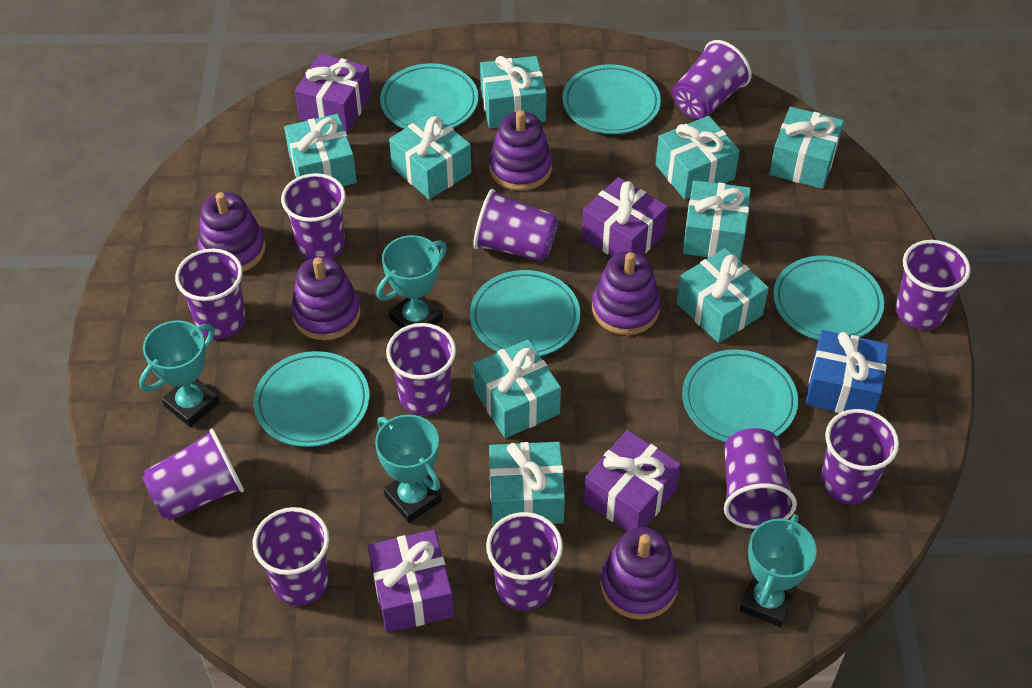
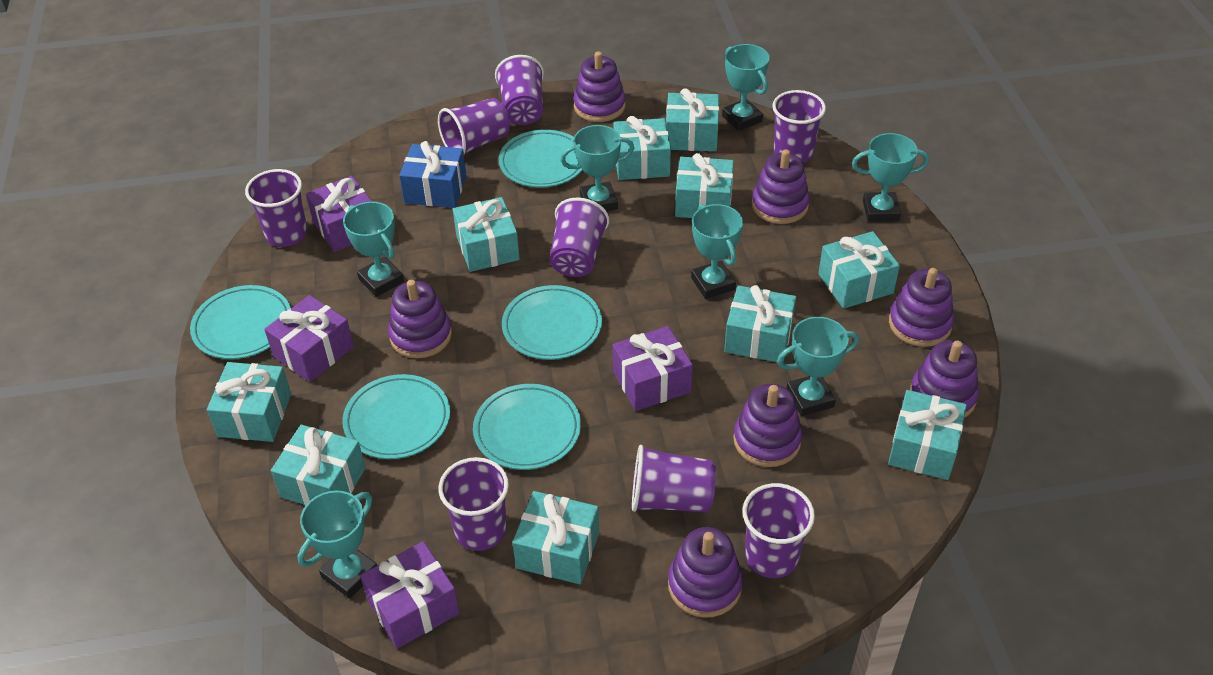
purple cup: [142,429,244,521] [175,249,246,339] [253,507,329,606] [281,173,346,259] [386,323,456,416] [473,189,558,262] [486,512,563,611] [672,40,752,120] [724,428,797,529] [821,409,899,504] [896,240,971,330] = 11 -> [245,169,308,247] [438,98,510,154] [438,457,509,551] [495,55,544,125] [549,198,609,277] [632,445,716,513] [742,483,815,578] [772,90,826,163] = 8
purple stacking toy: [198,192,266,272] [291,256,361,340] [489,110,552,191] [592,251,661,335] [600,527,679,620] = 5 -> [388,280,452,358] [573,52,626,122] [668,527,743,618] [733,384,802,467] [752,149,810,224] [889,268,954,347] [910,340,979,418] = 7
turquoise gift: [284,114,357,186] [389,113,471,200] [473,339,561,438] [480,56,547,128] [489,442,565,526] [656,116,740,200] [677,248,769,343] [683,180,751,261] [769,106,844,189] = 9 -> [207,362,291,442] [271,425,366,506] [453,197,520,272] [512,491,599,584] [613,116,671,180] [666,88,719,151] [675,153,734,218] [724,285,796,362] [818,231,900,309] [888,390,967,480] = 10
turquoise plate: [254,351,370,447] [380,63,478,129] [470,270,580,356] [562,64,661,134] [682,349,798,442] [773,256,884,340] = 6 -> [190,285,291,359] [342,374,450,459] [473,384,581,470] [499,130,582,187] [502,285,602,360] = 5
turquoise trophy: [139,320,220,427] [375,415,442,523] [376,235,447,328] [740,514,817,627] = 4 -> [298,491,377,599] [343,202,404,297] [560,125,634,211] [691,204,743,299] [722,44,769,131] [777,317,859,416] [852,133,929,222] = 7

